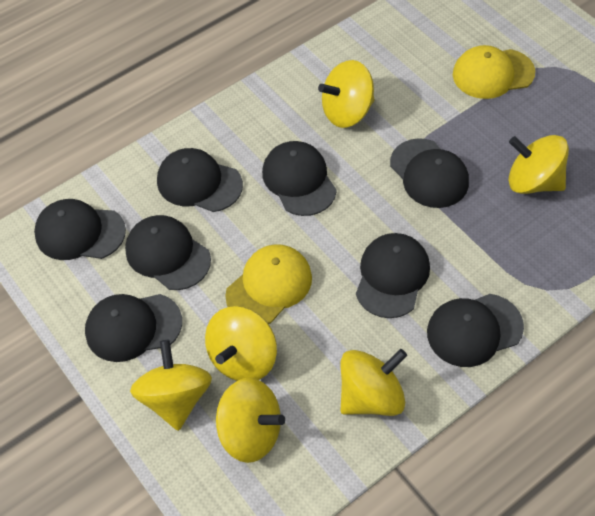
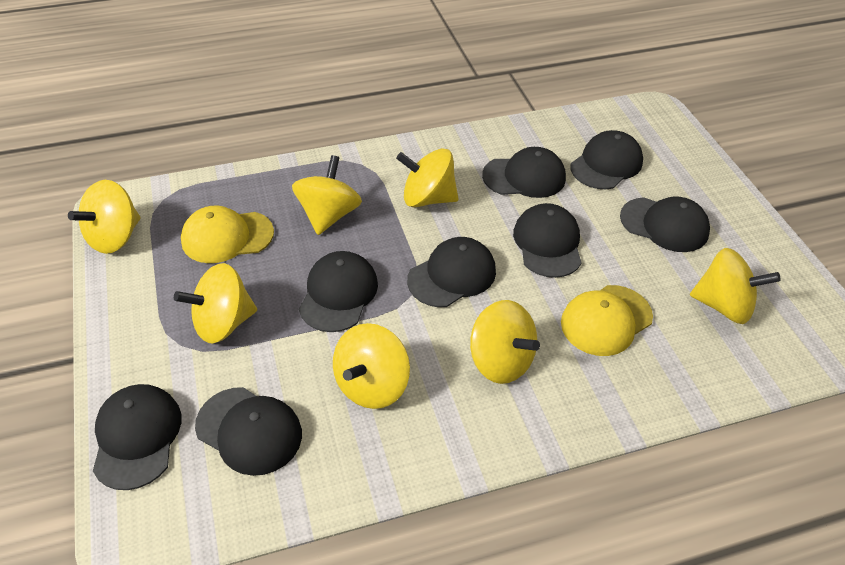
yellow spinning top: [130,340,212,431] [205,306,277,381] [216,378,285,463] [318,60,375,128] [340,349,407,416] [509,135,569,194] = 6 -> [68,180,141,254] [174,263,257,343] [292,155,362,235] [333,323,410,409] [396,148,459,207] [470,300,540,384] [690,248,781,324] = 7

